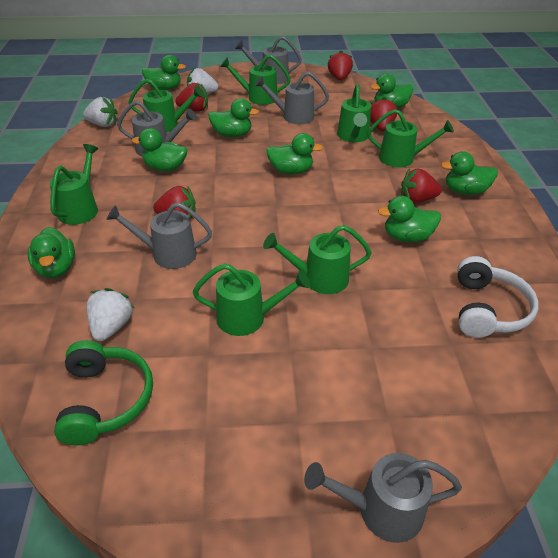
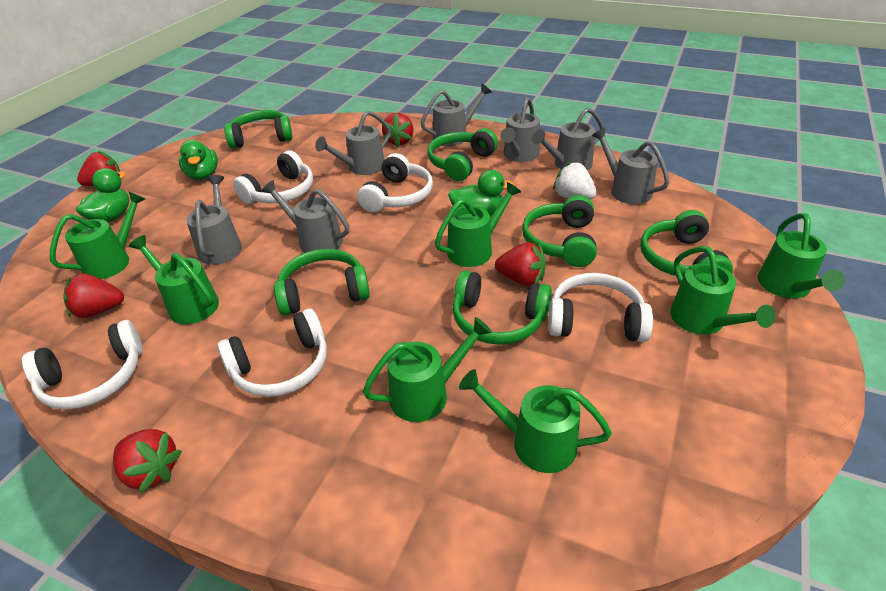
green duck: [28,227,75,278] [132,128,188,172] [142,55,186,90] [208,98,259,137] [266,133,323,175] [370,74,413,109] [378,196,441,242] [441,151,498,195] = 8 -> [76,168,130,223] [179,140,218,180] [448,170,514,217] = 3
green headphones: [54,340,153,446] = 1 -> [224,110,292,149] [274,249,370,316] [427,128,498,181] [453,270,552,345] [522,195,597,267] [640,210,733,276] = 6
grey watering can: [106,203,212,269] [117,100,197,157] [235,36,302,84] [255,72,329,124] [304,453,462,543] = 5 -> [186,175,242,265] [261,180,349,253] [315,111,391,175] [421,84,492,146] [500,97,540,162] [532,107,604,170] [592,127,670,204] = 7
white headphones: [457,256,539,338] = 1 -> [22,320,143,409] [217,308,327,397] [233,150,313,204] [357,153,433,212] [549,273,653,342] = 5
white strawberry: [83,97,118,127] [86,288,134,341] [187,68,218,94] = 3 -> [553,161,597,199] = 1

